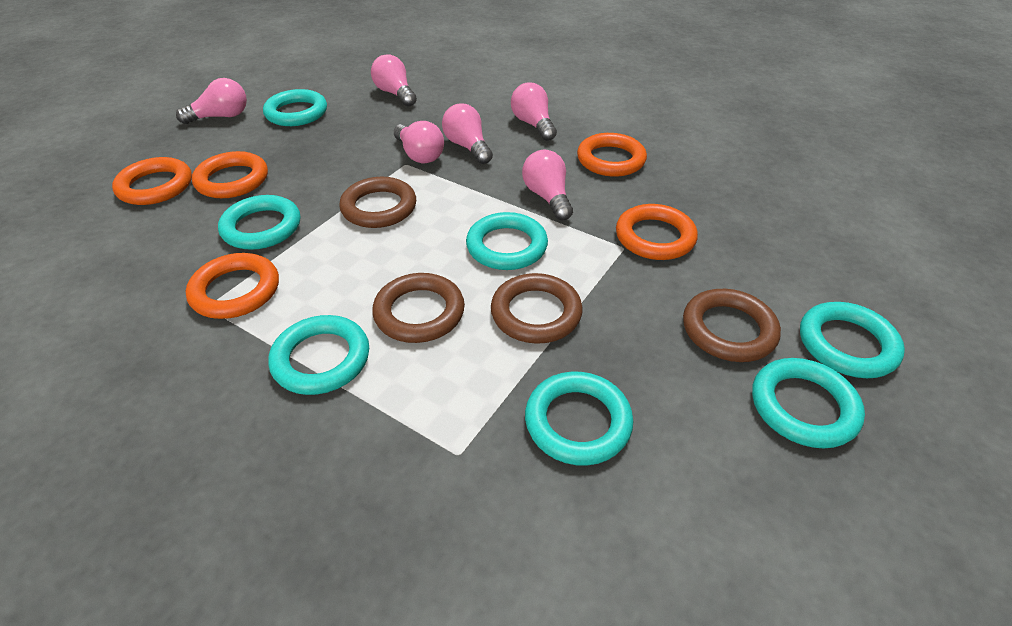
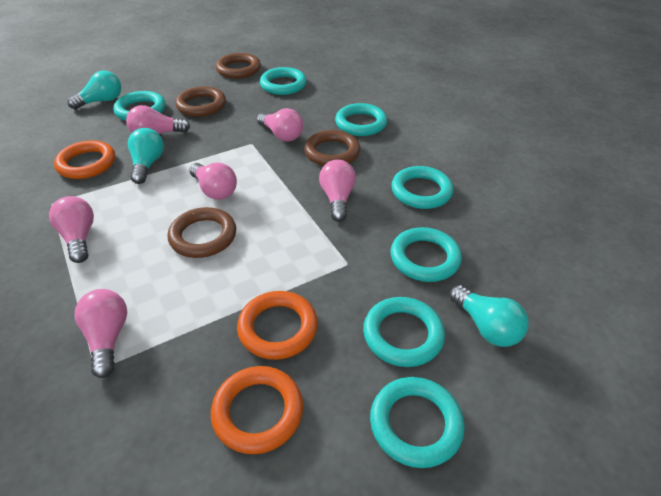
orange ring: [112,157,192,205] [186,253,279,319] [192,151,268,198] [577,133,647,177] [616,204,698,260] = 5 -> [54,140,115,179] [211,366,303,454] [237,291,318,360] = 3
turquoise light bulb: none = 0 -> [68,70,121,109] [128,128,164,184] [450,285,529,347] = 3

